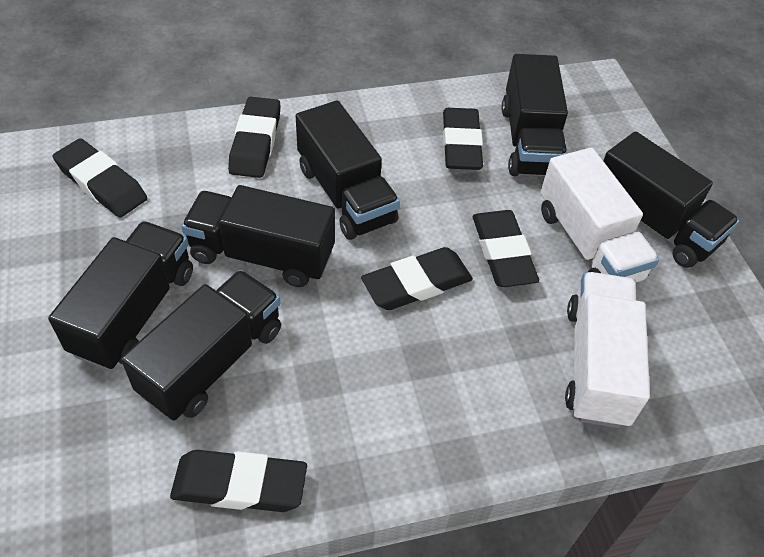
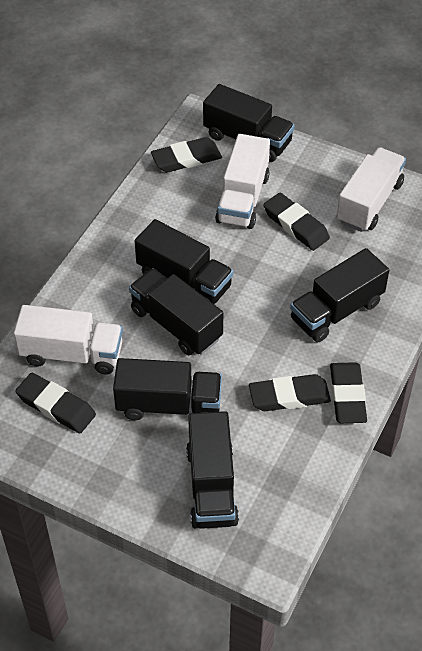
black eraser: [53,138,147,217] [170,450,307,512] [228,97,281,178] [361,247,473,310] [443,108,483,170] [473,210,539,287] = 6 -> [15,373,96,434] [151,137,222,172] [249,374,331,411] [263,193,330,251] [330,362,367,423] = 5
white truck: [540,148,659,282] [565,272,650,428] = 2 -> [14,305,123,374] [215,134,270,229] [337,147,406,232] = 3

